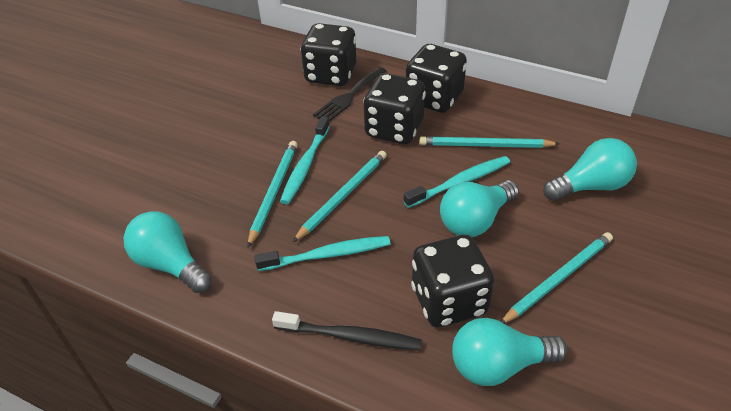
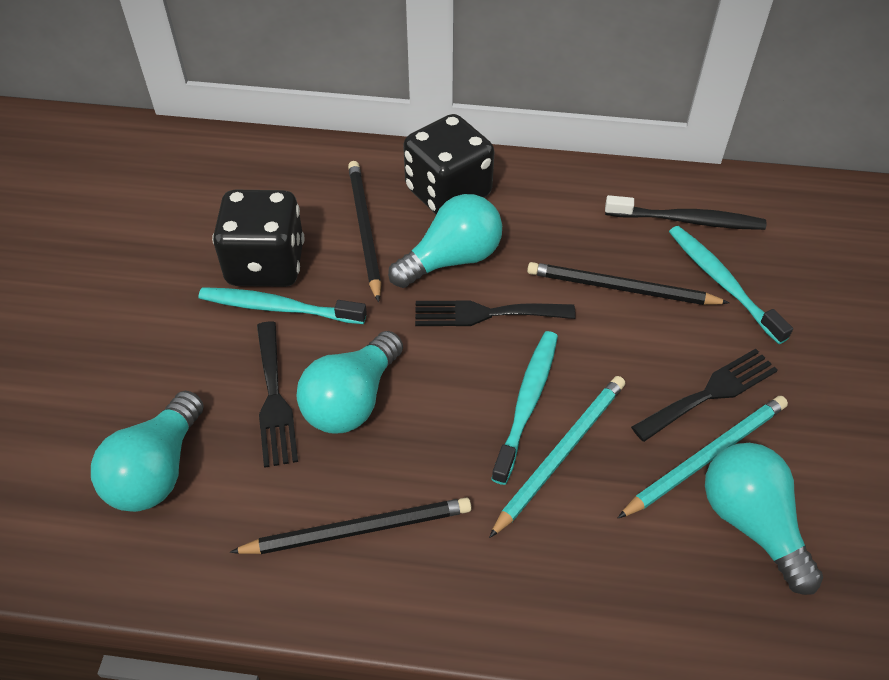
black dice: [301,23,356,86] [363,73,426,144] [406,44,467,113] [411,235,494,327] = 4 -> [212,190,304,287] [403,114,494,214] = 2
black fork: [313,67,387,122] = 1 -> [257,321,298,468] [415,300,576,326] [631,349,778,442] = 3
black pencil: none = 0 -> [230,497,472,554] [348,161,381,302] [527,262,729,305] = 3
turquoise pencil: [248,141,297,247] [293,151,387,242] [419,136,560,148] [501,232,613,323] = 4 -> [489,376,625,538] [618,396,788,518] = 2

